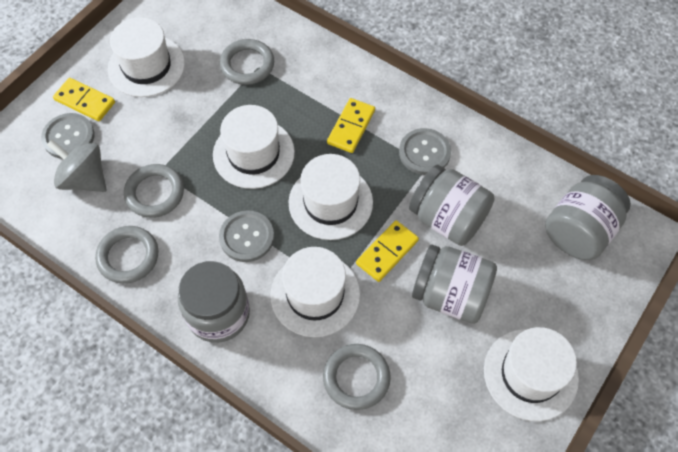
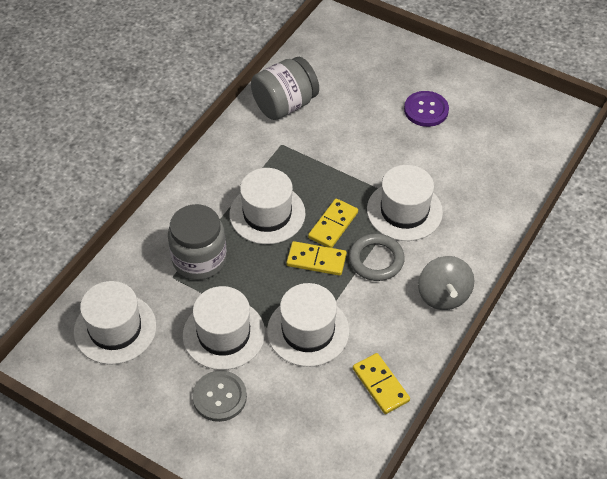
grey button: [41,113,94,159] [219,210,274,262] [399,128,451,175] = 3 -> [192,371,247,422] = 1
grey jar: [177,261,250,343] [409,165,495,246] [412,245,497,324] [545,175,631,260] = 4 -> [168,204,227,280] [251,57,319,120] = 2
grey ring: [95,226,158,284] [124,164,184,218] [220,39,274,85] [323,344,391,410] = 4 -> [349,234,405,281] = 1
purple button: none = 0 -> [404,91,449,127] = 1

